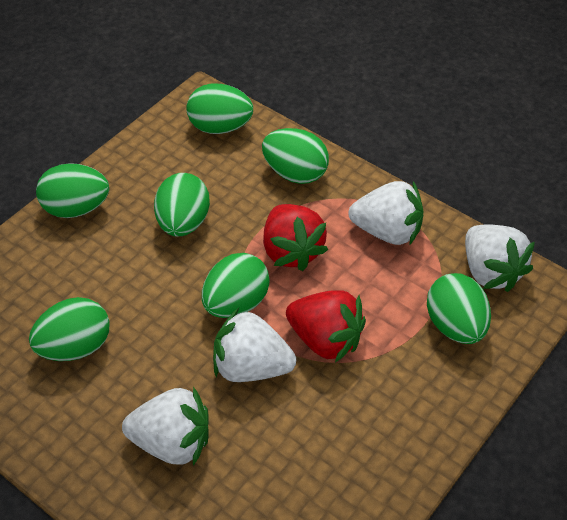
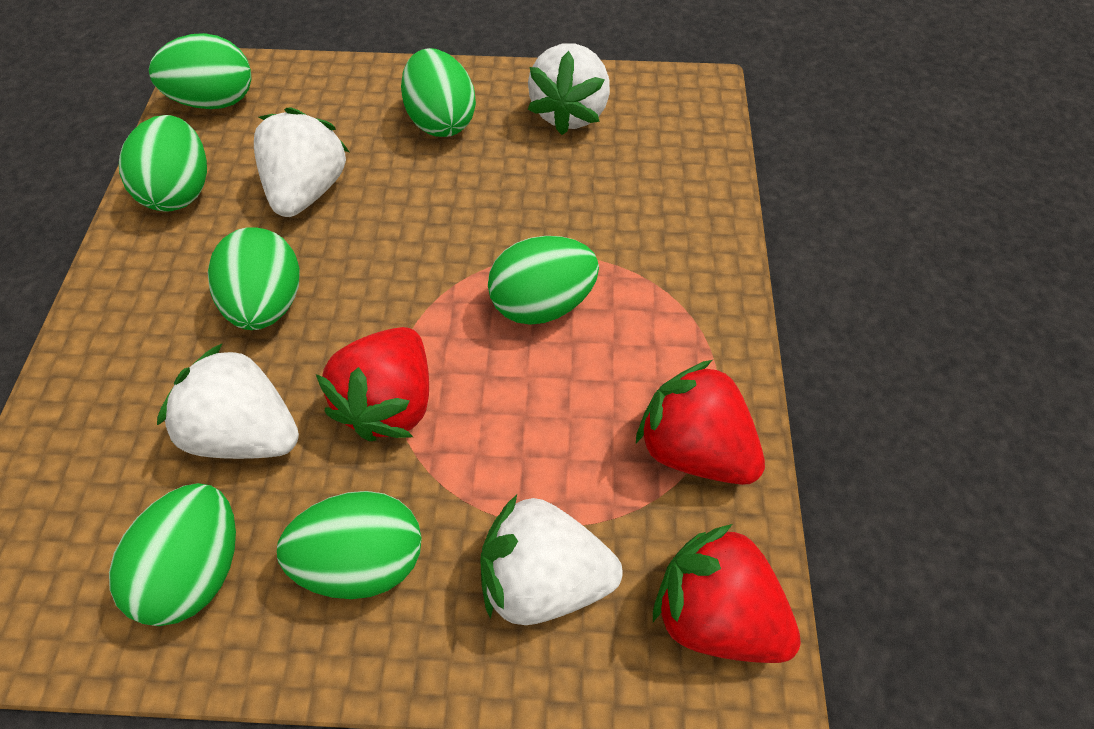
red strawberry: [263,204,328,271] [286,290,366,363] = 2 -> [316,327,429,441] [636,360,765,485] [653,524,801,663] = 3

